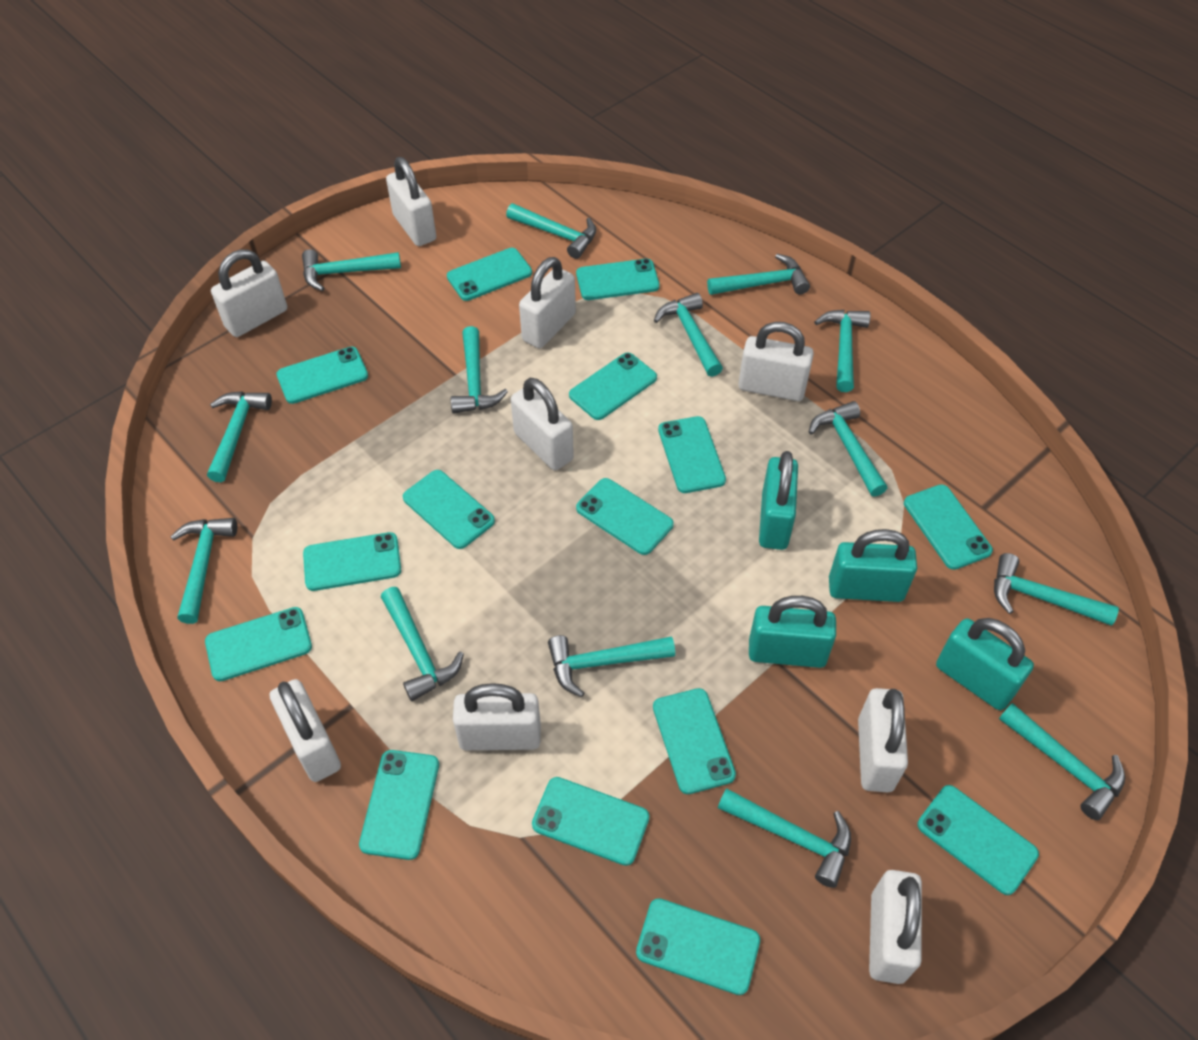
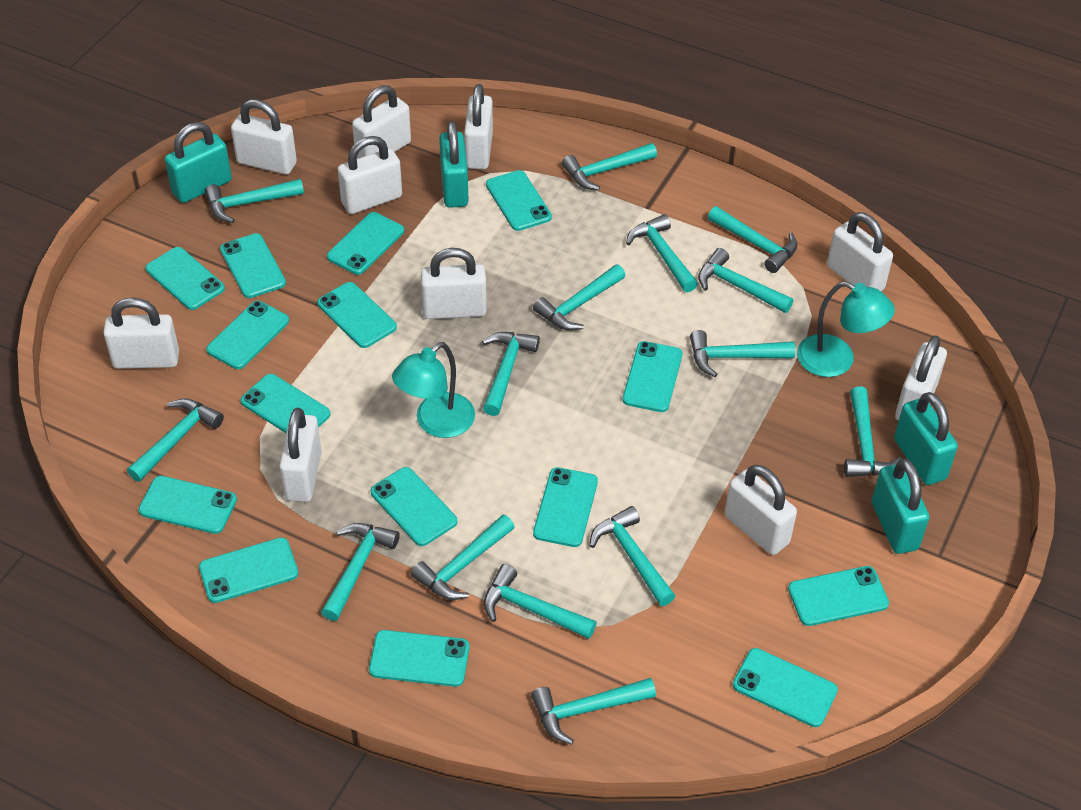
turquoise hammer: [170,518,237,624] [207,391,272,482] [302,249,401,291] [381,587,464,701] [451,326,508,414] [506,203,596,259] [548,635,675,697] [654,293,723,377] [707,254,810,295] [718,788,851,888] [809,401,887,497] [814,310,871,392] [994,553,1119,626] [999,703,1125,820] = 14 -> [127,398,224,482] [205,179,304,223] [321,523,400,621] [411,515,515,600] [482,332,540,416] [484,564,597,639] [531,678,656,745] [533,264,626,331] [562,143,657,191] [589,506,675,606] [626,214,698,292] [690,330,795,377] [698,248,793,313] [708,206,797,273] [844,387,902,477] = 15
turquoise lamp: none = 0 -> [392,342,475,438] [797,281,895,377] = 2
white padlock: [211,249,287,337] [270,679,341,782] [386,157,436,246] [453,683,541,750] [511,378,574,470] [519,257,576,348] [738,322,814,401] [858,688,908,792] [869,870,922,984] = 9 -> [103,297,179,369] [231,99,297,175] [279,408,322,502] [338,136,402,214] [352,85,411,159] [421,248,487,319] [464,84,493,170] [725,465,797,555] [827,212,893,291] [895,335,947,421] = 10

